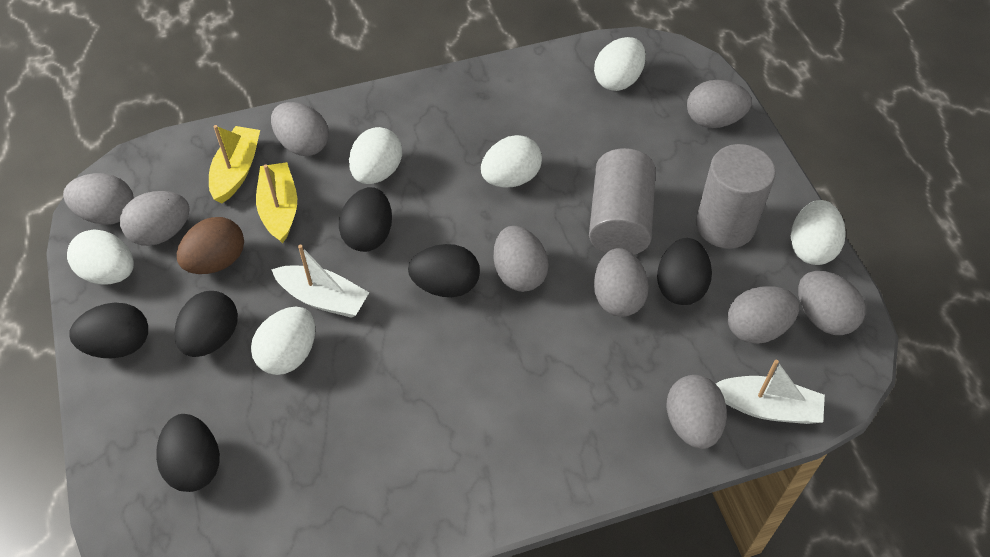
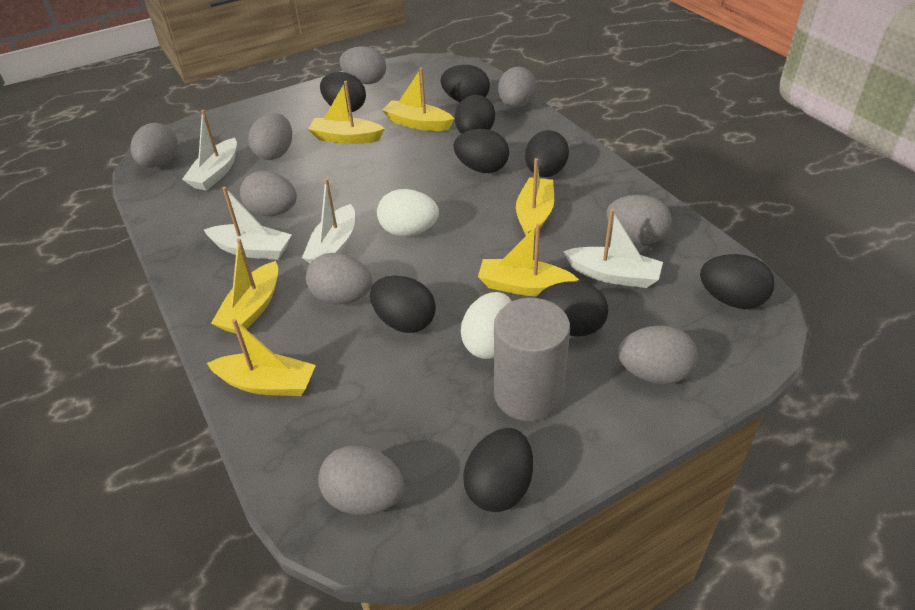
black egg: [69,303,148,358] [156,414,220,492] [174,291,238,357] [339,187,392,252] [408,244,480,297] [657,238,712,305] = 6 -> [320,72,366,113] [370,276,436,333] [441,65,490,102] [453,129,509,173] [455,95,495,134] [463,428,533,512] [525,130,569,177] [536,281,608,337] [700,254,775,309] = 9
brown egg: [177,217,244,274] = 1 -> none = 0
grey cylinder: [589,148,656,255] [696,144,776,249] = 2 -> [494,298,570,421] = 1
white boat: [271,245,370,318] [716,360,825,424] = 2 -> [182,110,237,191] [204,187,292,260] [302,178,355,264] [563,209,663,288] = 4
white egg: [67,229,134,285] [251,307,315,375] [349,127,402,184] [481,135,542,187] [594,37,646,91] [791,200,846,265] = 6 -> [377,189,439,236] [461,292,512,359] = 2
yellow boat: [209,125,260,203] [256,162,297,243] = 2 -> [207,319,316,396] [211,238,278,334] [308,81,385,144] [382,67,454,131] [478,224,579,296] [516,158,554,236] = 6

